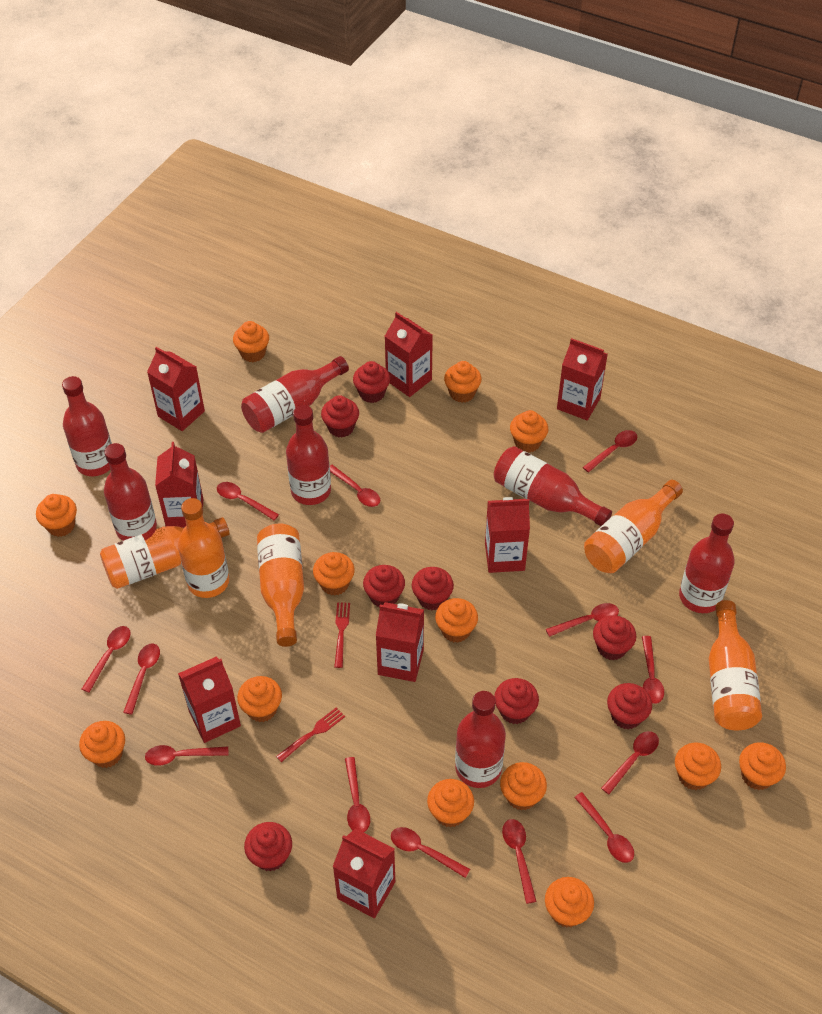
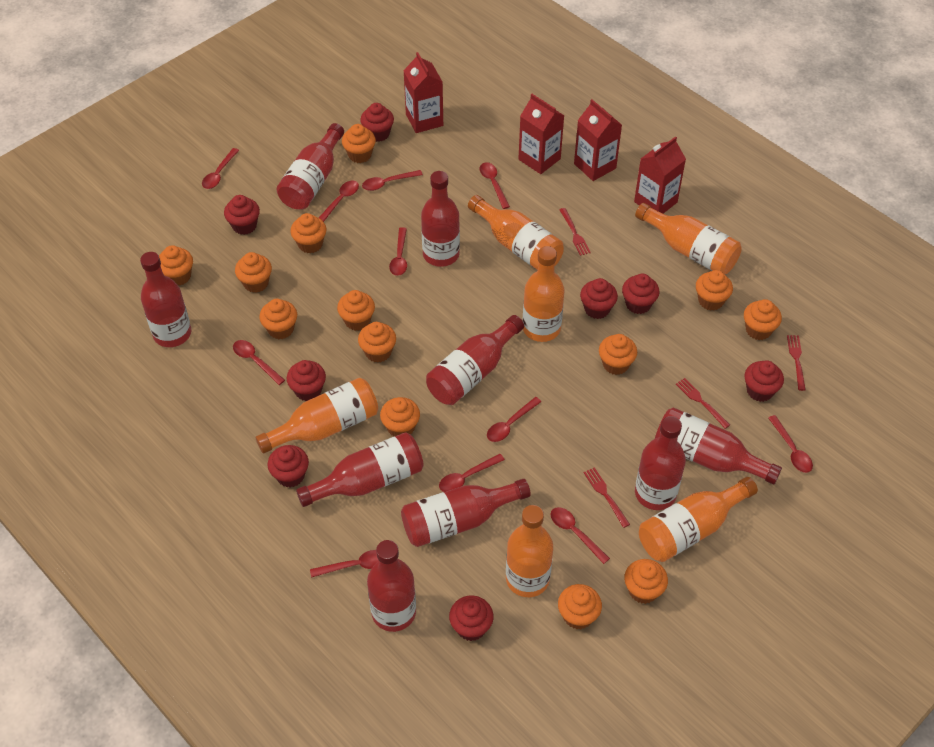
orange bottle: [100,517,229,589] [178,498,229,598] [257,524,304,647] [584,480,683,573] [709,600,762,730] = 5 -> [255,378,378,454] [468,195,564,270] [506,505,553,597] [523,246,565,342] [635,203,742,274] [639,477,758,562] = 6
red bottle: [62,376,112,476] [104,443,157,541] [241,356,349,433] [286,405,331,505] [455,691,506,788] [494,446,612,526] [679,514,735,613] = 7 -> [140,252,191,347] [276,123,344,210] [296,432,424,507] [367,540,416,632] [401,479,531,547] [421,171,460,267] [426,315,524,405] [635,416,686,510] [655,408,782,485] = 9
red carton: [147,347,205,431] [155,442,203,528] [178,657,241,743] [333,828,395,918] [376,602,424,682] [385,312,433,397] [485,497,530,573] [557,338,608,420] = 8 -> [403,52,443,133] [518,94,565,174] [574,99,622,181] [634,136,686,214] = 4
red fork: [276,707,345,762] [334,602,350,668] = 2 -> [560,208,591,256] [584,467,630,528] [676,378,730,429] [787,335,806,391] = 4
red spoon: [82,626,131,693] [123,644,160,715] [145,745,228,766] [217,482,279,521] [330,465,381,507] [345,757,370,833] [391,827,470,878] [502,819,537,904] [546,603,619,637] [574,792,634,863] [583,430,637,473] [601,731,659,794] [642,636,664,704] = 13 -> [202,148,239,189] [233,340,285,385] [310,550,379,578] [319,181,359,222] [362,170,423,191] [389,227,407,276] [439,454,505,492] [480,162,510,209] [487,397,541,442] [551,507,610,564] [768,415,813,473] = 11

